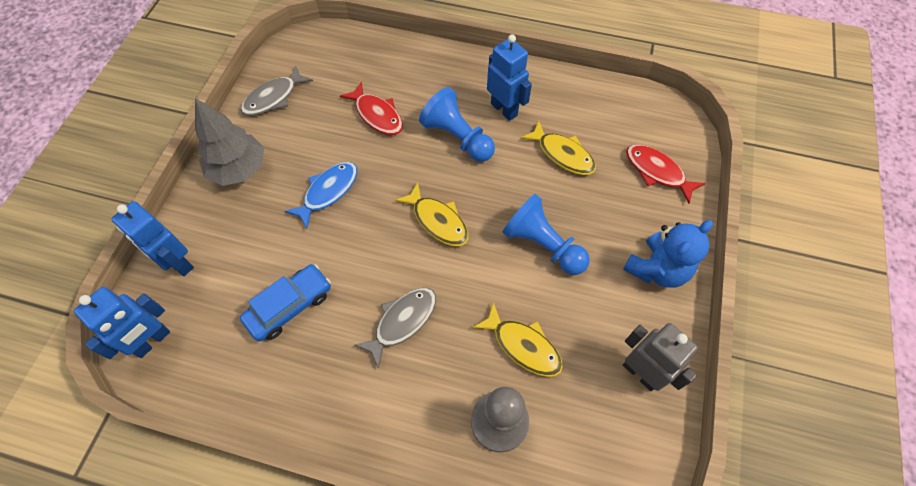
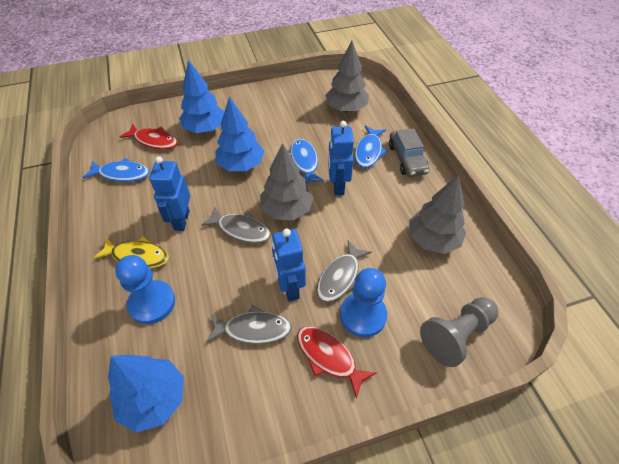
blue car: [240,264,331,342] = 1 -> none = 0
blue fish: [284,162,357,229] = 1 -> [82,158,150,182] [290,139,324,183] [355,125,388,168] = 3
blue teddy bear: [623,220,713,288] = 1 -> none = 0
blue tree: none = 0 -> [108,355,184,433] [179,60,225,133] [215,96,264,171] = 3
grey car: none = 0 -> [389,129,430,177] = 1
grey fish: [241,65,313,116] [354,288,436,369] = 2 -> [201,207,271,243] [206,305,292,344] [317,241,372,303] = 3
grey robot: [623,323,698,391] = 1 -> none = 0
grey tree: [195,98,264,186] = 1 -> [260,143,313,220] [325,41,369,112] [409,175,466,254] = 3
yellow fish: [395,182,469,246] [472,302,563,377] [520,120,596,175] = 3 -> [93,236,169,269] = 1

